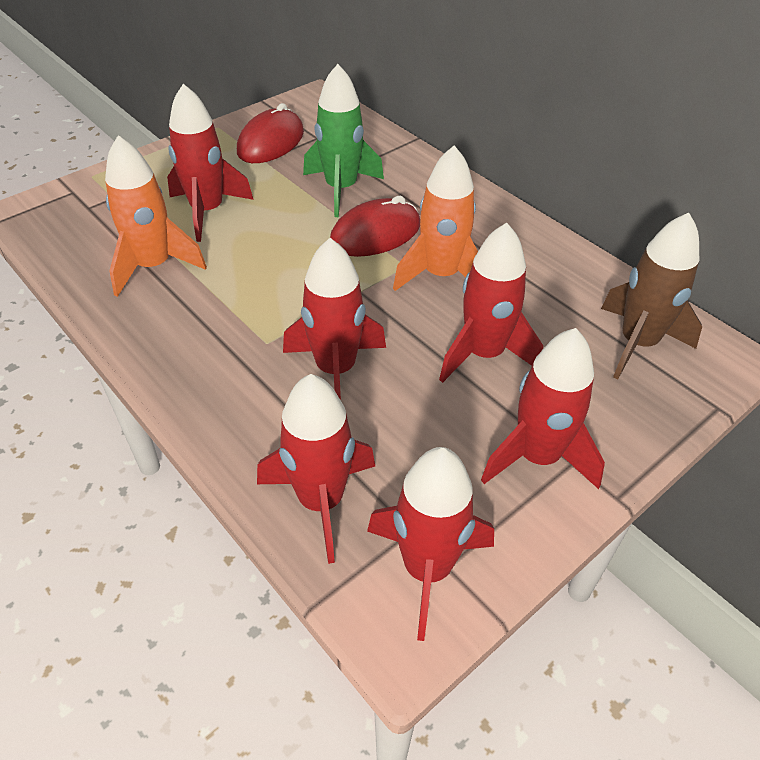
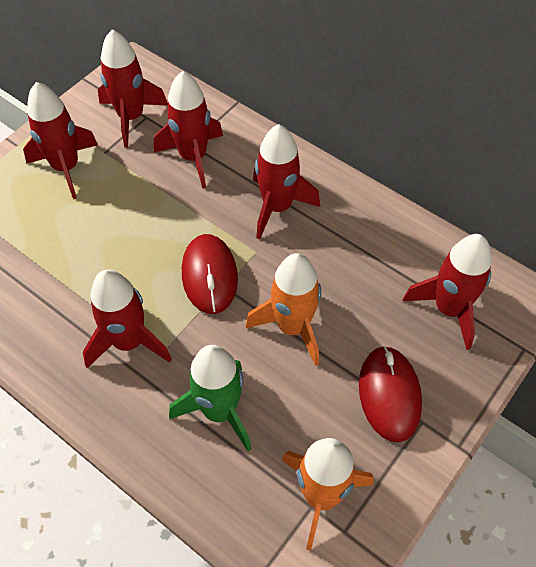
brown rocket: [601,213,702,379] = 1 -> none = 0

